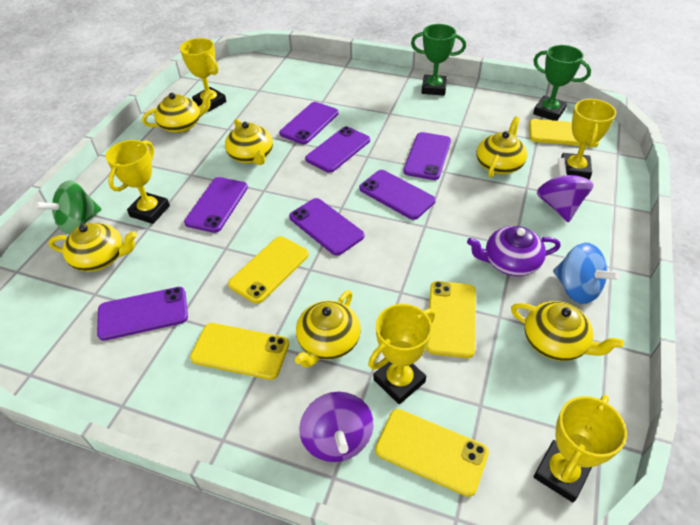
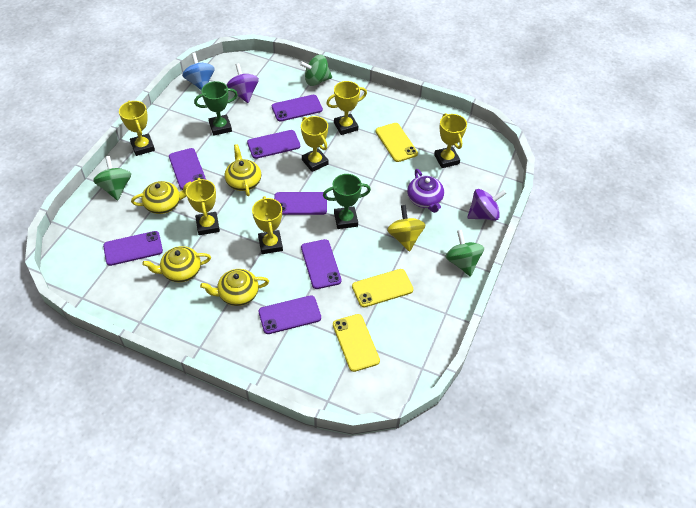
green spinning top: [35,180,101,234] = 1 -> [93,156,131,200] [300,55,332,86] [445,230,484,277] = 3
yellow phone: [190,323,289,380] [228,236,309,304] [375,409,489,497] [426,281,476,358] [529,119,599,147] = 5 -> [333,314,380,372] [352,269,413,307] [376,123,418,162] = 3
yellow spinning top: none = 0 -> [387,205,426,252] = 1
yellow teapot: [49,223,137,272] [142,90,213,133] [225,119,273,165] [295,290,361,368] [477,117,527,178] [511,301,624,361] = 6 -> [131,181,191,214] [142,246,211,282] [200,269,269,306] [225,144,261,196] = 4
yellow trophy: [106,140,170,224] [180,38,226,112] [368,304,435,404] [533,395,627,503] [561,99,616,180] = 5 -> [119,101,155,156] [186,178,220,235] [252,196,283,254] [301,116,329,172] [326,81,367,135] [434,113,467,168] = 6

